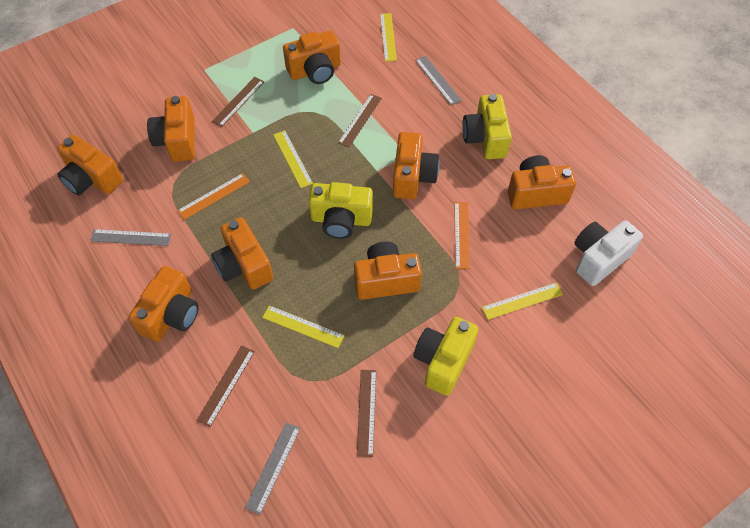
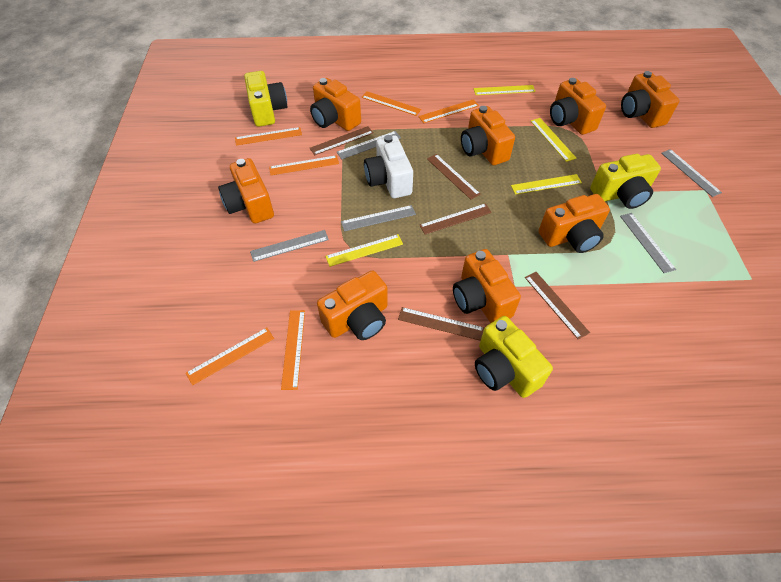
brown ruler: [196,345,255,427] [212,77,264,127] [338,94,382,148] [357,370,376,457] = 4 -> [310,126,374,155] [398,307,484,341] [419,203,492,235] [427,154,480,200] [525,272,590,340] = 5
grey ruler: [90,229,171,246] [245,422,301,515] [415,56,462,105] = 3 -> [250,230,329,262] [337,131,401,159] [341,205,416,231] [620,213,676,273] [661,149,722,197] = 5
orange ruler: [177,173,250,220] [454,202,470,269] = 2 -> [186,327,274,385] [235,127,302,146] [269,155,339,175] [281,310,305,390] [361,91,421,116] [418,99,479,123] = 6

